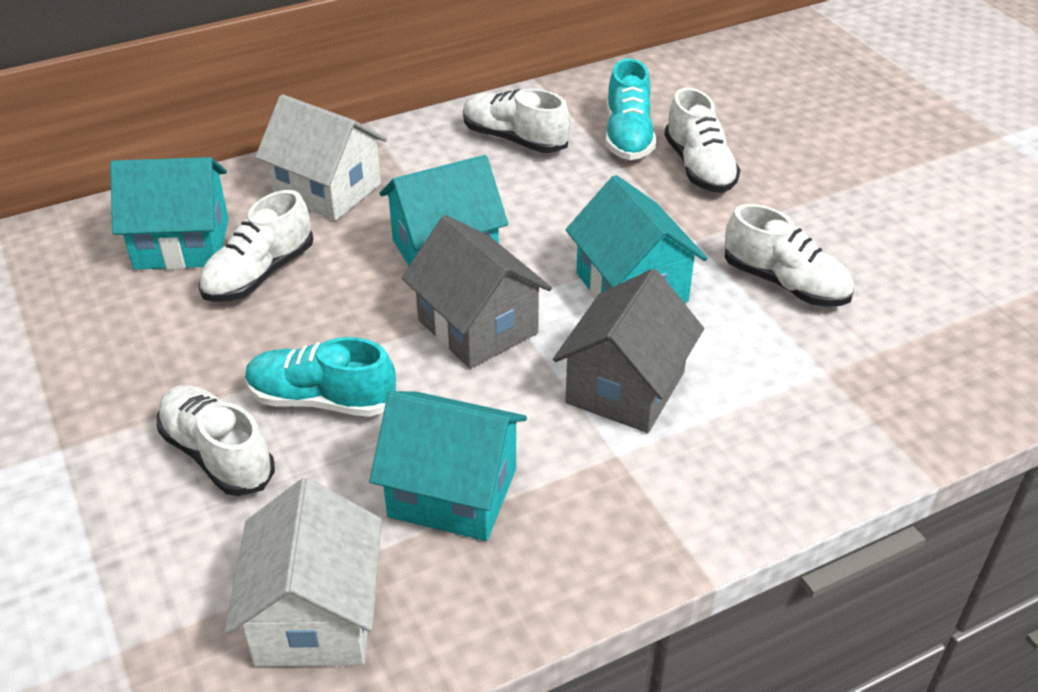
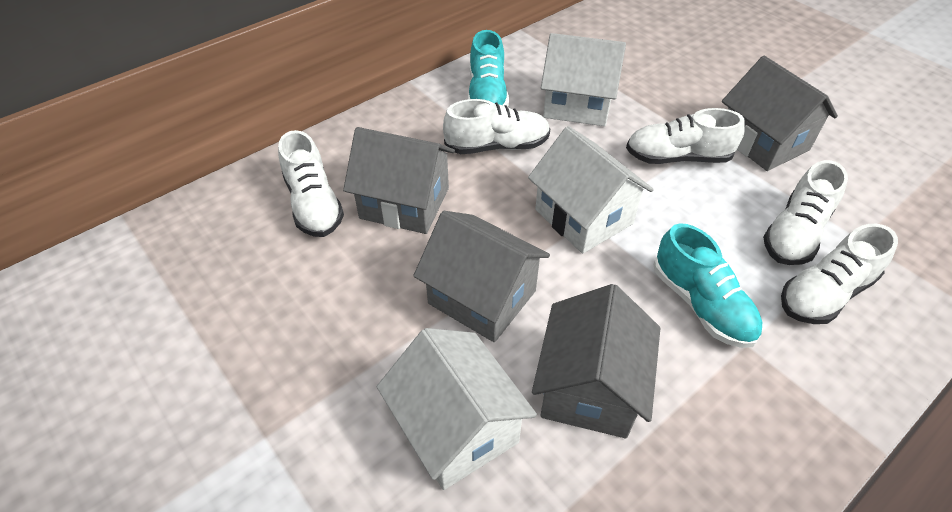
grey house: [402,215,552,369] [553,269,704,433] = 2 -> [343,127,455,234] [413,211,550,342] [532,284,660,438] [722,56,838,171] = 4
turquoise house: [110,157,229,270] [369,391,527,541] [380,155,508,266] [566,175,708,303] = 4 -> none = 0
white house: [224,478,382,667] [256,94,387,221] = 2 -> [377,328,537,490] [528,126,654,254] [541,33,626,126] = 3

